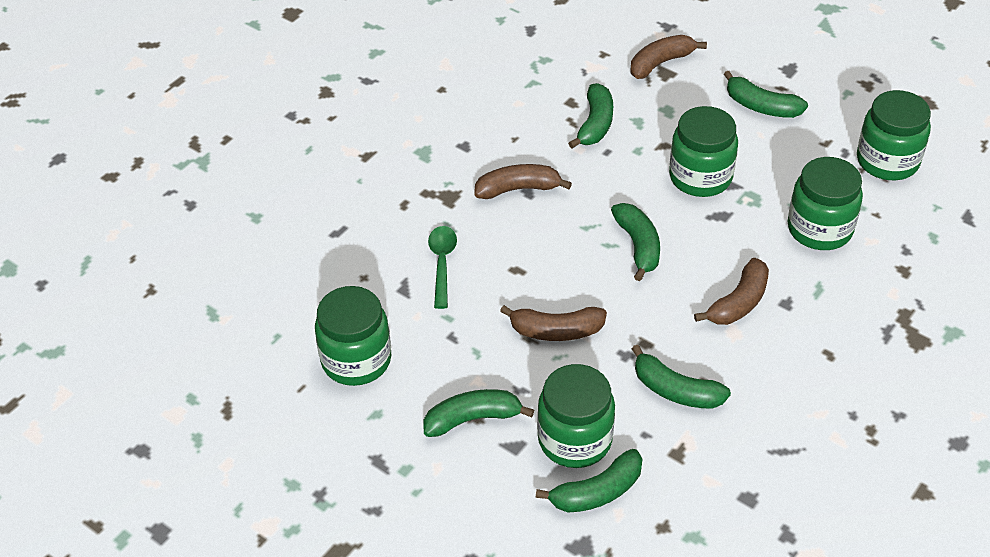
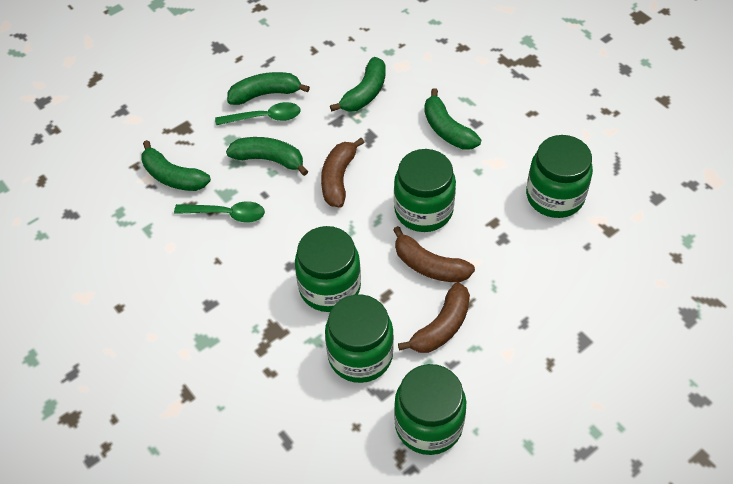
brown banana: [474,164,572,199] [500,305,607,341] [631,35,707,79] [694,258,769,325] = 4 -> [321,138,365,208] [393,226,475,282] [398,282,470,353] = 3
green banana: [423,389,534,437] [536,449,642,513] [568,83,613,148] [611,203,660,281] [632,345,731,409] [724,71,808,118] = 6 -> [141,140,211,191] [226,137,308,176] [227,72,310,105] [330,57,386,112] [424,88,481,150] = 5
green spoon: [428,226,457,309] = 1 -> [174,201,265,222] [215,102,301,125] = 2

